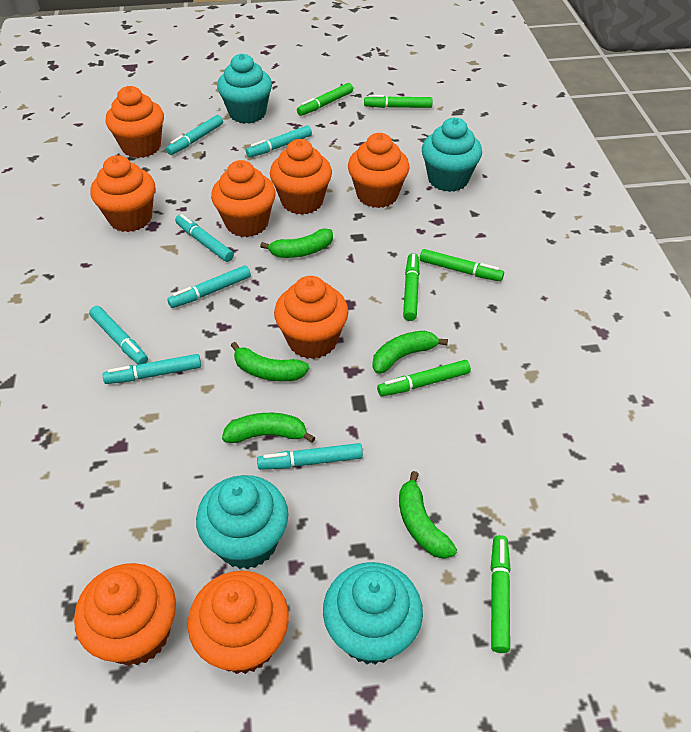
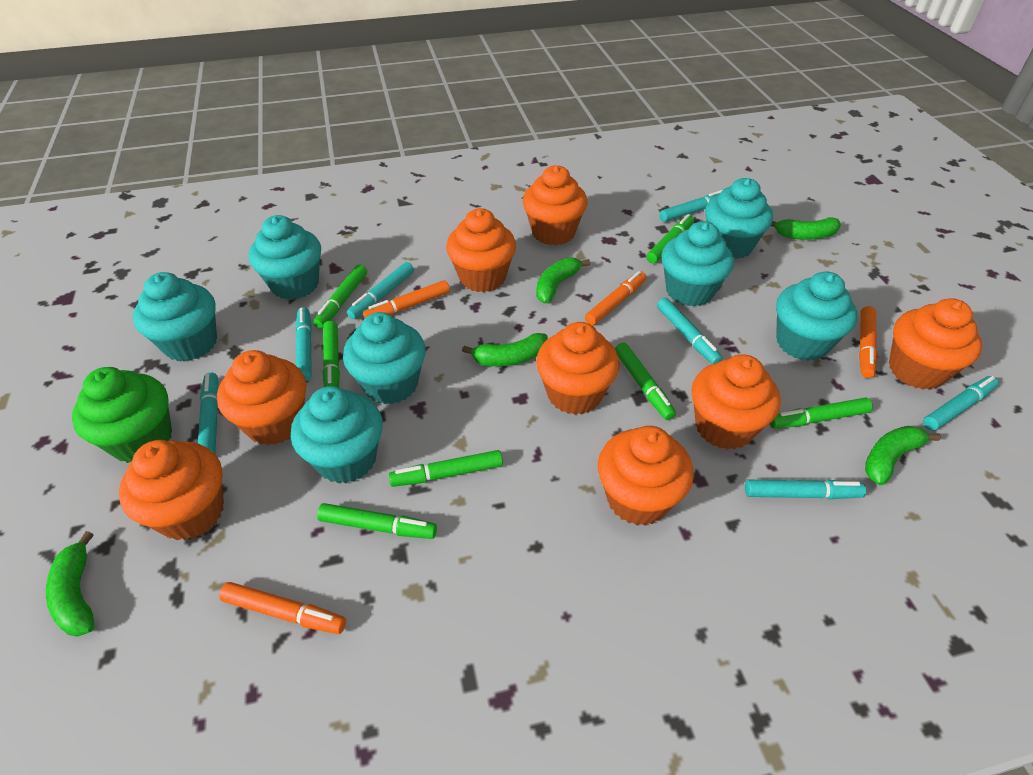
green cupcake: none = 0 -> [72,367,172,463] = 1
green marker: [297,83,353,116] [364,95,433,108] [377,360,471,397] [403,253,420,321] [420,249,504,281] [491,535,511,653] = 6 -> [313,264,367,329] [317,503,437,539] [323,321,340,387] [389,450,503,487] [615,342,676,420] [646,214,694,264] [770,398,873,429] = 7
orange marker: none = 0 -> [219,582,346,634] [363,280,450,318] [585,271,646,325] [859,306,878,378] = 4
turquoise cupcake: [196,475,288,569] [217,53,272,124] [323,562,423,665] [422,118,482,192] = 4 -> [133,272,217,362] [249,215,321,300] [291,386,383,484] [343,312,426,404] [661,221,734,307] [705,178,773,259] [776,271,857,361] = 7

